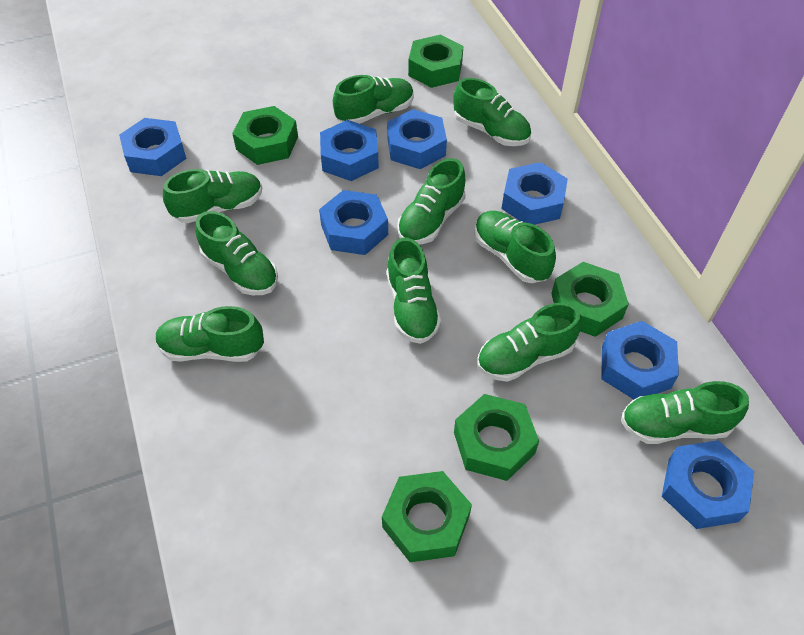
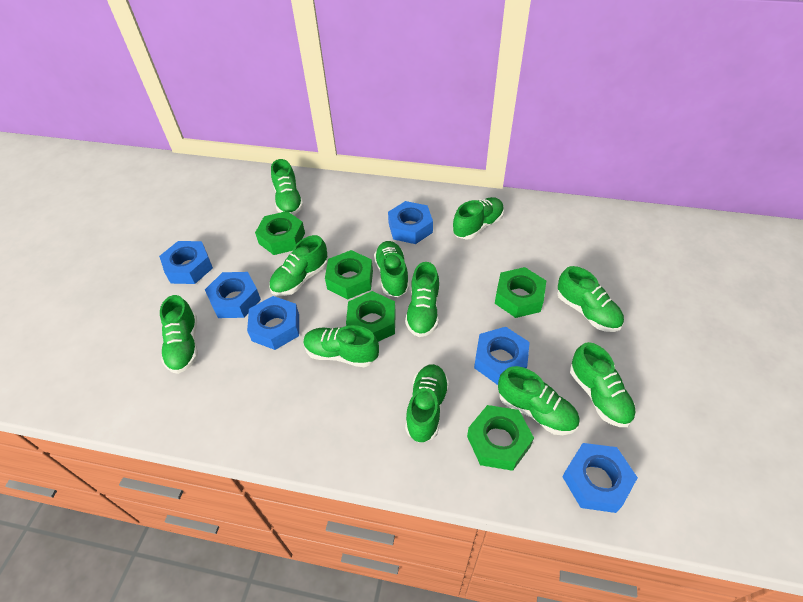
blue nut: [119,118,186,176] [319,190,388,255] [320,120,379,181] [387,109,447,169] [502,162,568,225] [601,321,679,400] [662,440,754,529] = 7 -> [159,241,213,284] [205,272,261,318] [247,296,299,350] [388,201,433,244] [474,327,530,385] [562,443,638,513] = 6
green shoe: [156,306,264,362] [163,169,262,223] [195,211,278,295] [333,75,414,124] [387,237,441,344] [397,158,466,244] [453,78,531,146] [474,211,556,283] [477,302,582,382] [621,381,749,444] = 10 -> [160,295,198,374] [269,235,328,296] [271,159,304,215] [303,325,379,367] [374,241,409,297] [405,262,439,337] [405,364,449,443] [453,197,504,240] [498,366,580,435] [557,266,624,332] [570,342,636,427] = 11

